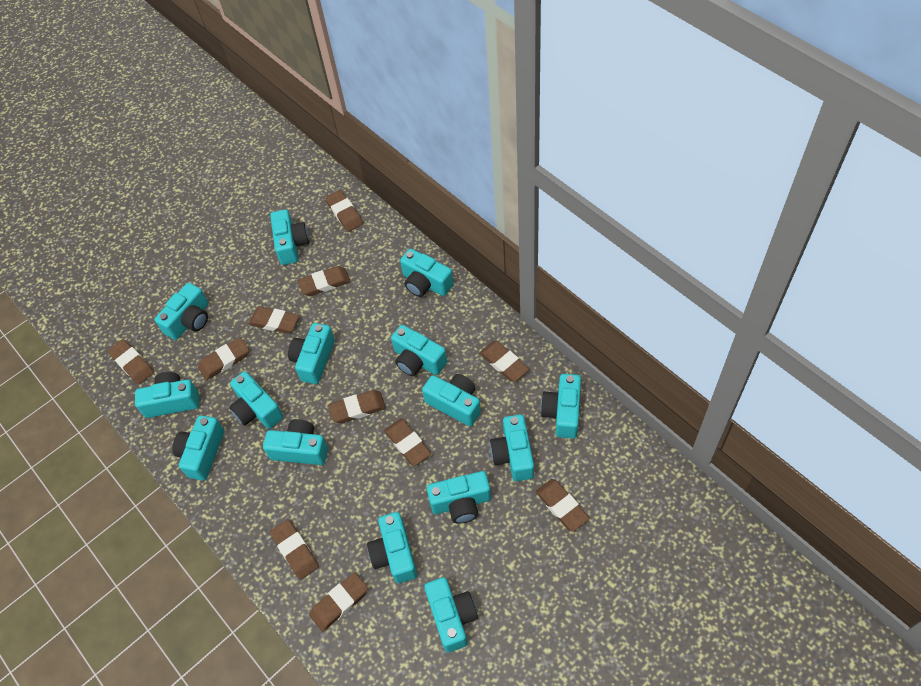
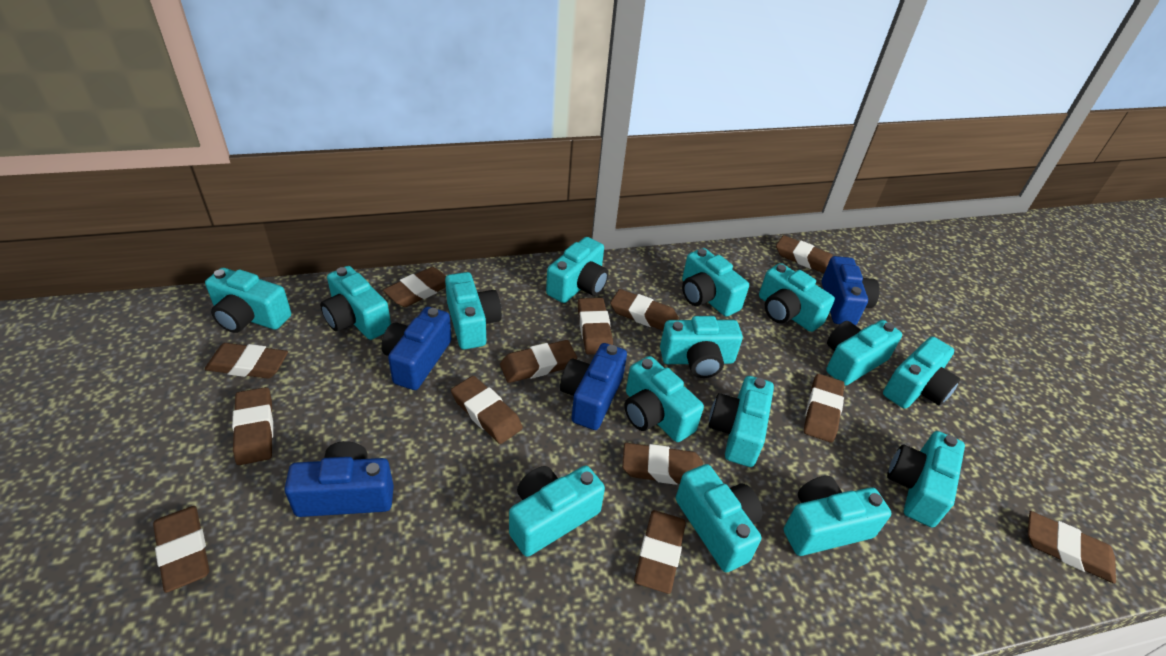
blue camera: none = 0 -> [285,441,394,517] [381,307,452,390] [560,343,627,430] [821,256,880,325] = 4
brown eraser: [108,339,154,385] [198,337,249,380] [249,306,299,334] [270,519,319,580] [298,266,351,296] [309,572,368,632] [325,190,363,232] [328,390,386,423] [384,419,431,466] [479,341,529,382] [536,479,589,532] = 11 -> [153,506,210,593] [205,343,288,379] [232,387,273,465] [383,267,446,307] [451,376,523,444] [500,340,577,383] [578,298,613,355] [610,289,679,331] [622,443,703,485] [634,510,686,594] [776,235,833,273] [804,374,844,443] [1028,511,1116,584] = 13

